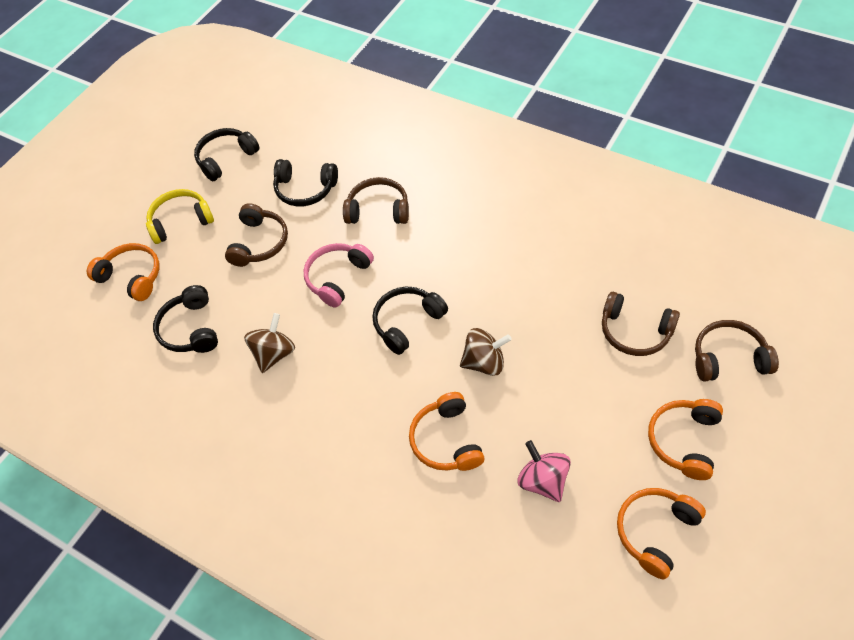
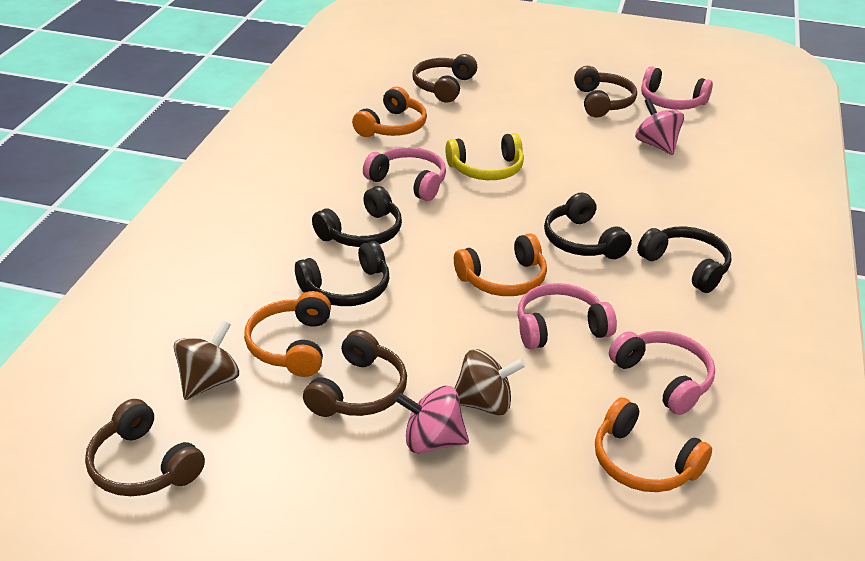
pink headphones: [304,243,374,308] = 1 -> [363,147,446,201] [517,283,617,349] [609,331,715,415] [641,66,713,110] = 4
pink spinning top: [518,440,571,502] = 1 -> [394,386,469,453] [635,98,684,155] = 2

